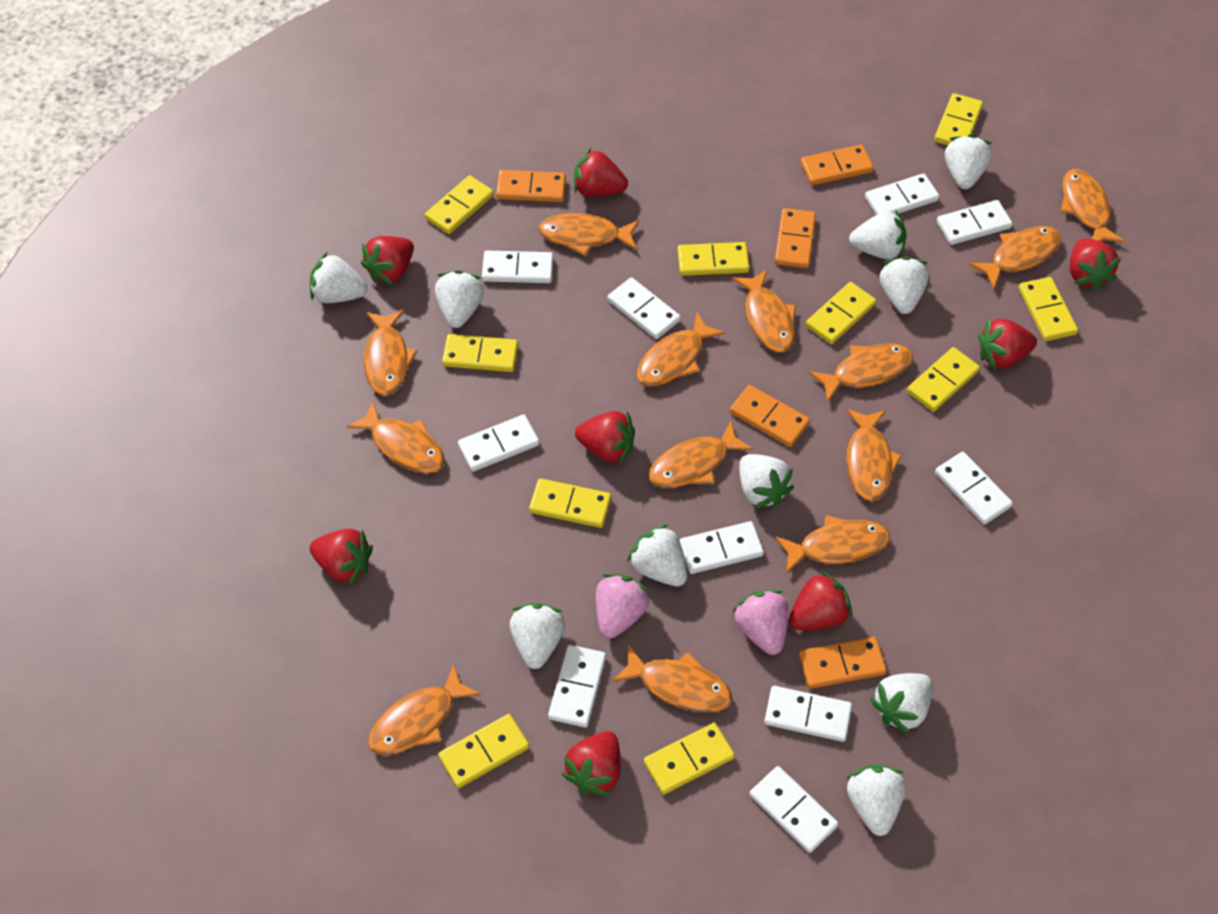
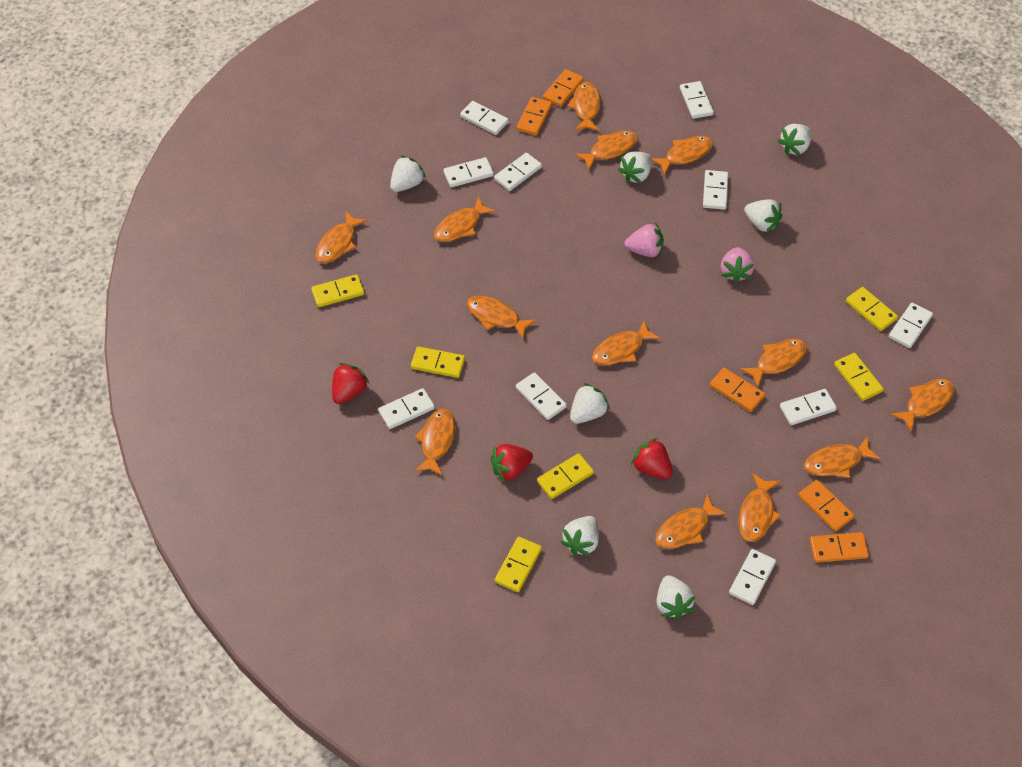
red strawberry: [310,529,373,586] [361,236,414,285] [562,731,621,796] [574,147,628,197] [575,411,635,465] [789,570,852,630] [978,318,1037,370] [1070,239,1121,291] = 8 -> [332,363,369,404] [490,444,533,482] [631,438,673,479] = 3
white strawberry: [310,252,367,303] [435,270,484,328] [510,603,565,669] [627,524,687,587] [739,454,794,509] [847,765,906,836] [849,209,907,259] [870,673,933,734] [880,257,929,314] [945,134,992,189] = 10 -> [390,155,426,192] [560,516,599,556] [570,383,610,424] [618,151,652,183] [656,575,695,619] [744,199,782,233] [778,124,812,156] = 7
yellow domino: [425,175,494,234] [438,714,529,788] [442,334,518,372] [529,478,611,528] [644,723,735,795] [677,242,750,276] [806,282,876,344] [907,347,980,412] [934,93,983,145] [1019,277,1078,341] = 10 -> [311,274,364,307] [411,346,465,378] [495,537,542,592] [537,453,594,499] [834,353,884,401] [846,287,898,331] = 6

